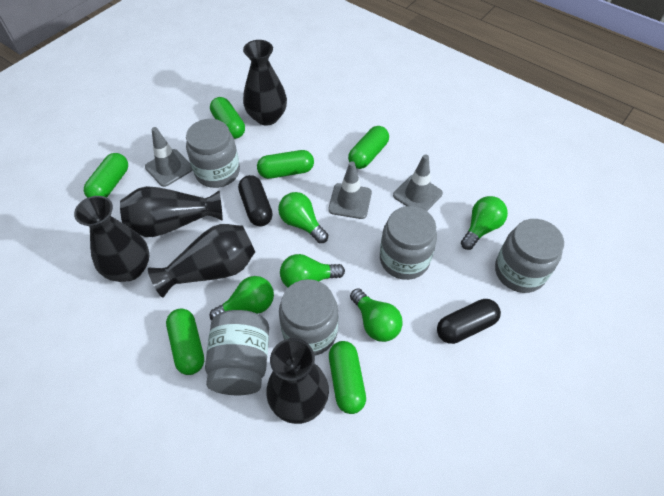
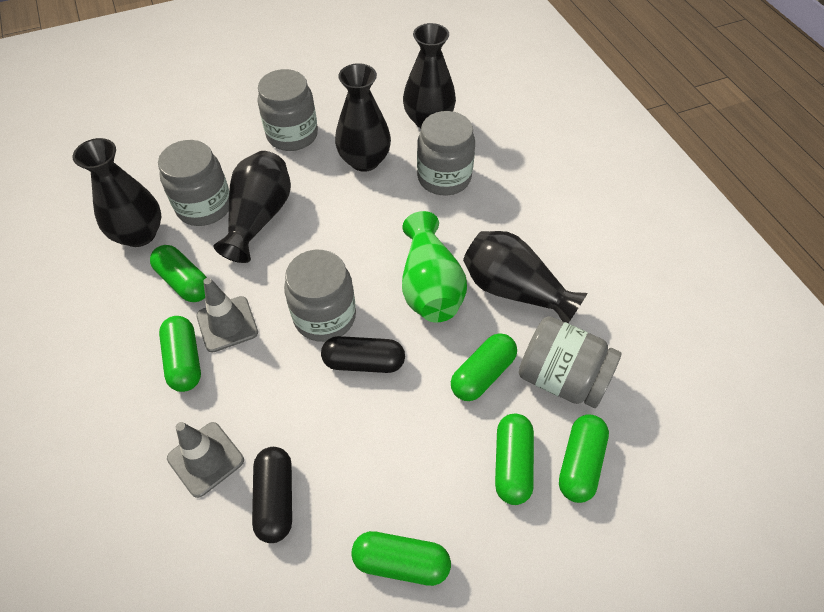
green light bulb: [209,276,274,320] [278,192,328,243] [280,254,345,287] [350,288,403,342] [461,196,508,250] = 5 -> none = 0
green vase: none = 0 -> [402,211,467,322] = 1
grey traffic cone: [145,127,192,187] [328,161,372,219] [393,154,443,211] = 3 -> [167,422,244,498] [196,278,258,353] = 2

